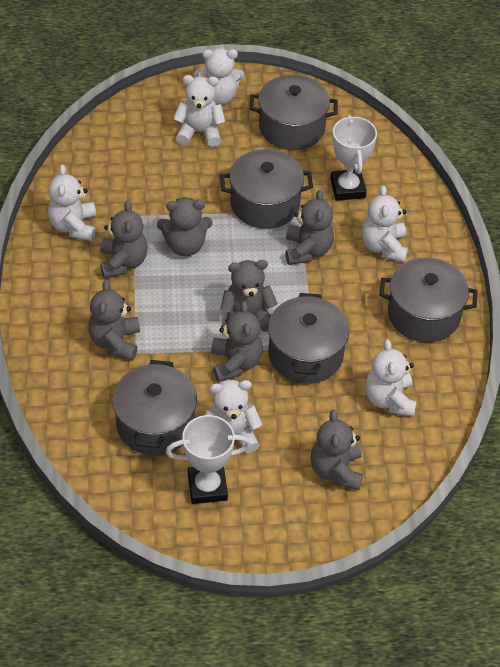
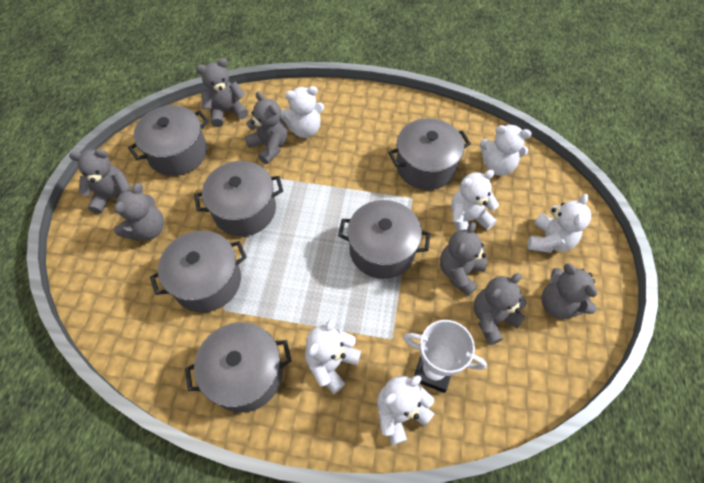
grey pot: [112,360,197,456] [220,149,313,229] [249,75,338,150] [268,293,349,384] [379,257,478,342] = 5 -> [128,105,209,176] [150,231,247,312] [185,322,292,413] [194,161,283,236] [338,200,431,279] [388,118,471,190] = 6
white trophy: [166,415,251,504] [330,115,377,201] = 2 -> [403,320,487,393] = 1

